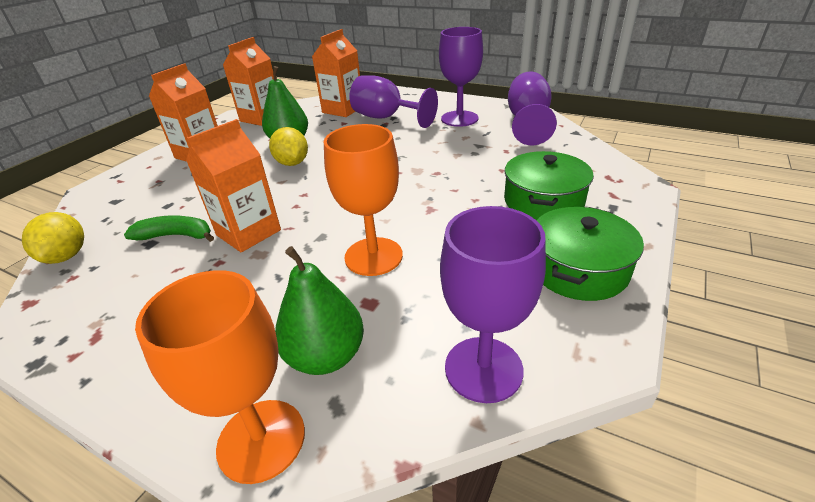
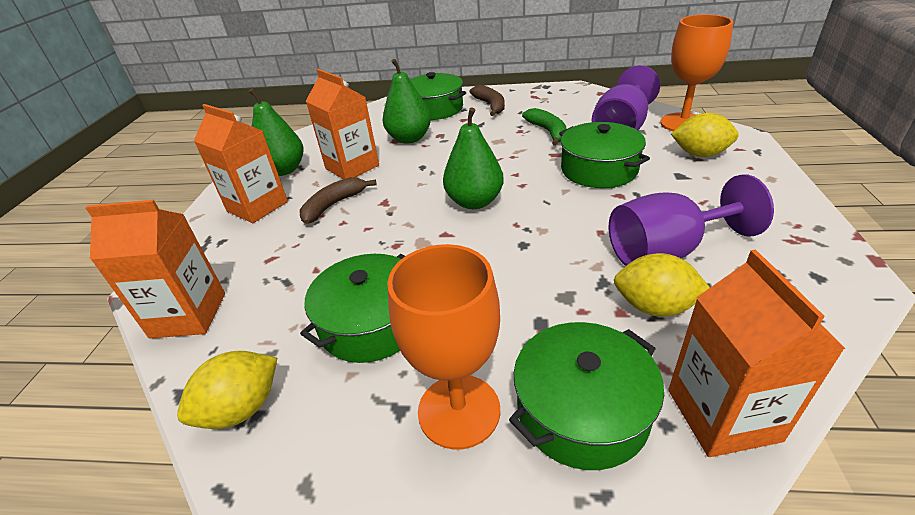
brown banana: none = 0 -> [300,177,377,224] [469,85,505,116] = 2
green pear: [262,66,308,138] [275,246,364,375] = 2 -> [249,88,304,176] [383,59,431,144] [443,107,504,209] = 3
green pot: [504,151,594,220] [537,207,644,301] = 2 -> [300,254,405,363] [410,72,466,120] [509,322,664,470] [559,122,650,188] = 4
purple goblet: [350,75,438,128] [439,27,483,127] [440,206,546,403] [508,72,557,145] = 4 -> [592,65,660,130] [609,174,774,266] = 2
yellow lemon: [22,212,84,264] [269,127,308,166] = 2 -> [177,351,277,429] [614,253,710,317] [671,113,739,157] = 3

